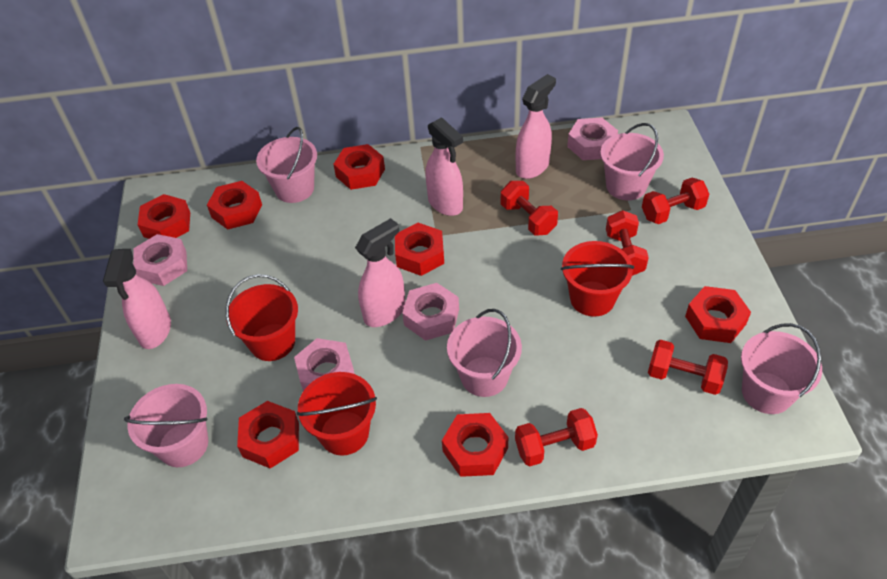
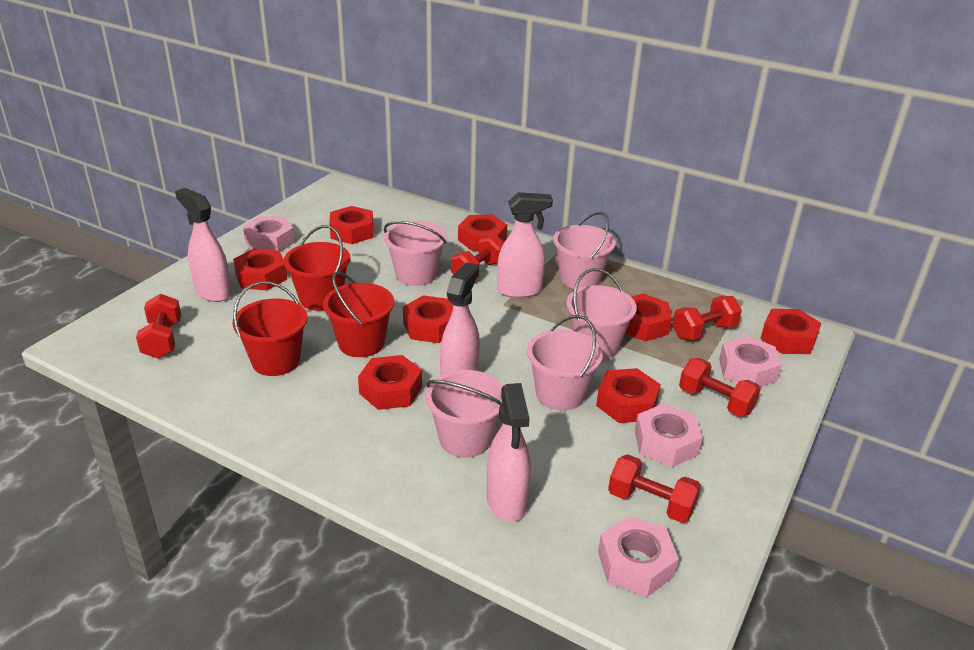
red nut: [138,194,190,239] [207,181,262,230] [237,401,299,469] [333,144,385,190] [395,223,444,276] [442,413,508,477] [685,286,751,343] = 7 -> [233,249,287,290] [329,206,374,244] [358,355,422,410] [403,295,453,343] [458,215,507,251] [596,368,661,423] [625,293,672,342] [760,309,821,354] = 8

